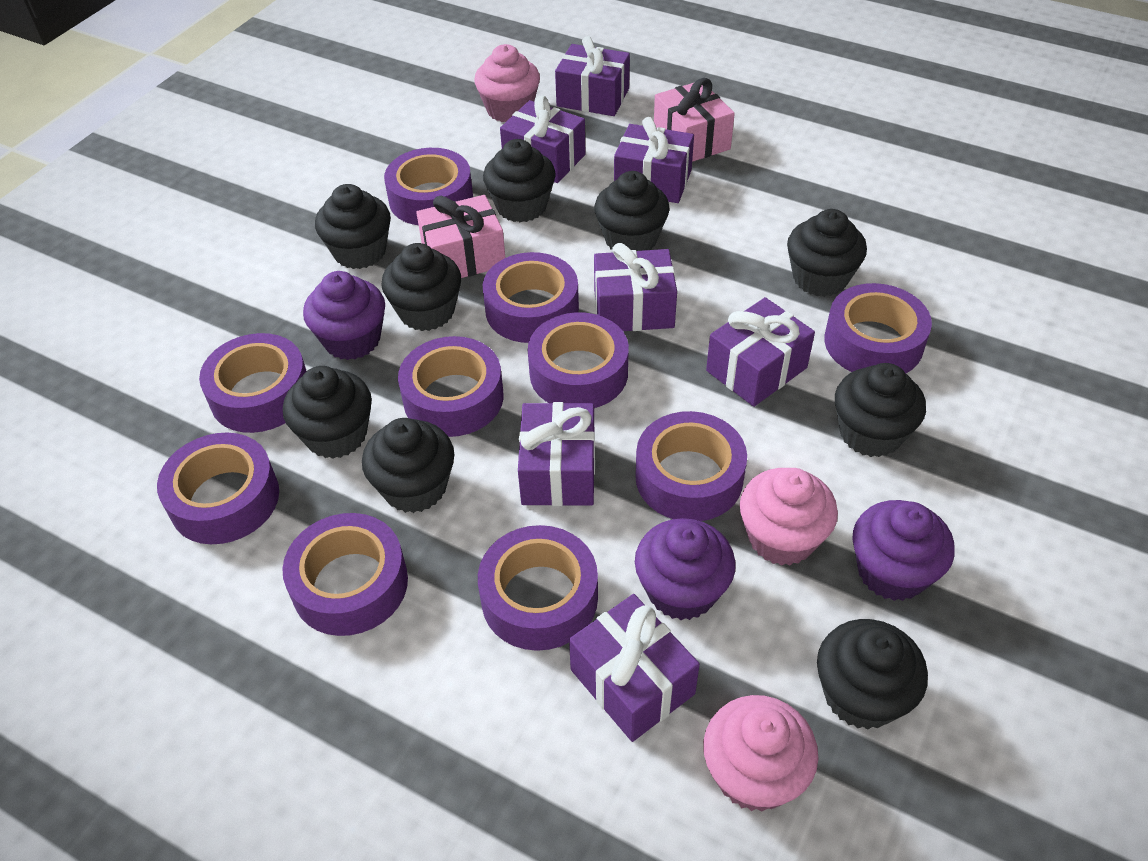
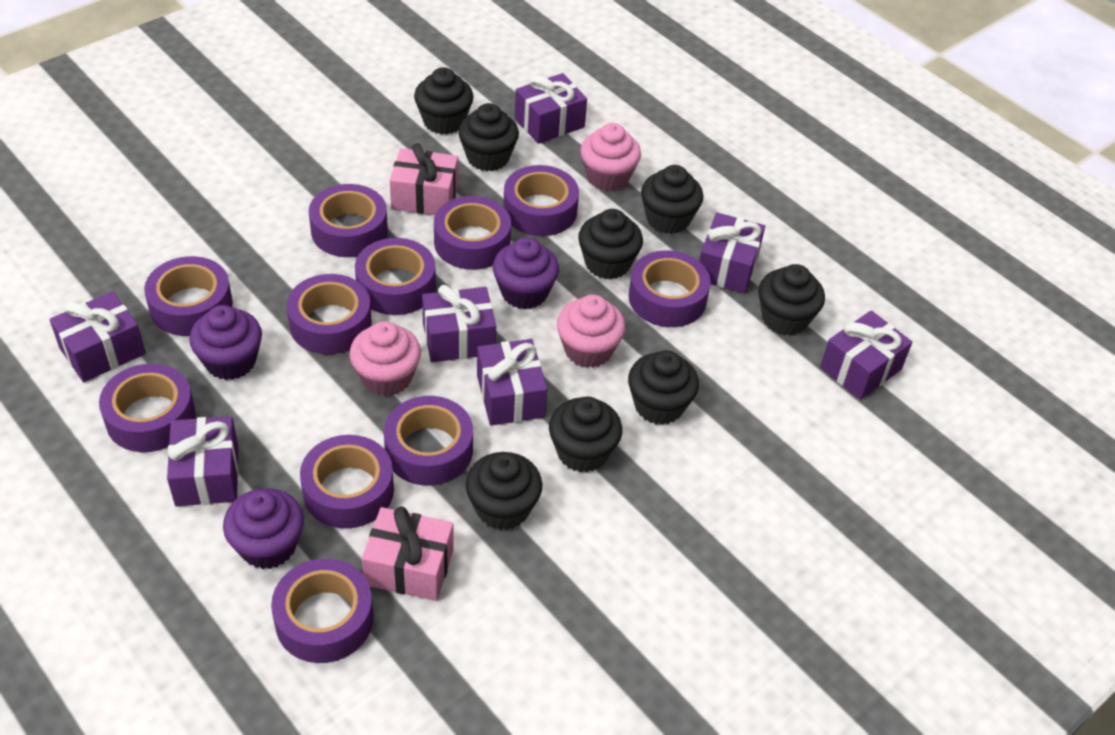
black cupcake: [283,366,372,459] [315,184,391,269] [362,418,454,513] [381,243,461,331] [483,139,556,222] [594,171,670,251] [787,209,867,297] [817,619,928,729] [835,363,926,457] = 9 -> [414,67,474,135] [458,103,519,171] [465,452,542,530] [549,397,622,473] [578,209,643,279] [628,350,699,425] [641,165,703,234] [758,264,825,336] = 8
purple tape: [157,433,279,544] [199,333,306,433] [282,513,408,636] [384,148,473,225] [398,336,504,437] [478,525,598,651] [483,252,579,343] [528,312,629,408] [636,411,747,521] [824,283,932,373] = 10 -> [99,364,196,452] [144,256,233,336] [271,559,373,663] [287,274,372,354] [300,435,394,529] [309,184,388,257] [355,238,436,315] [384,396,473,486] [434,196,511,270] [503,165,579,236] [629,250,711,327] = 11

